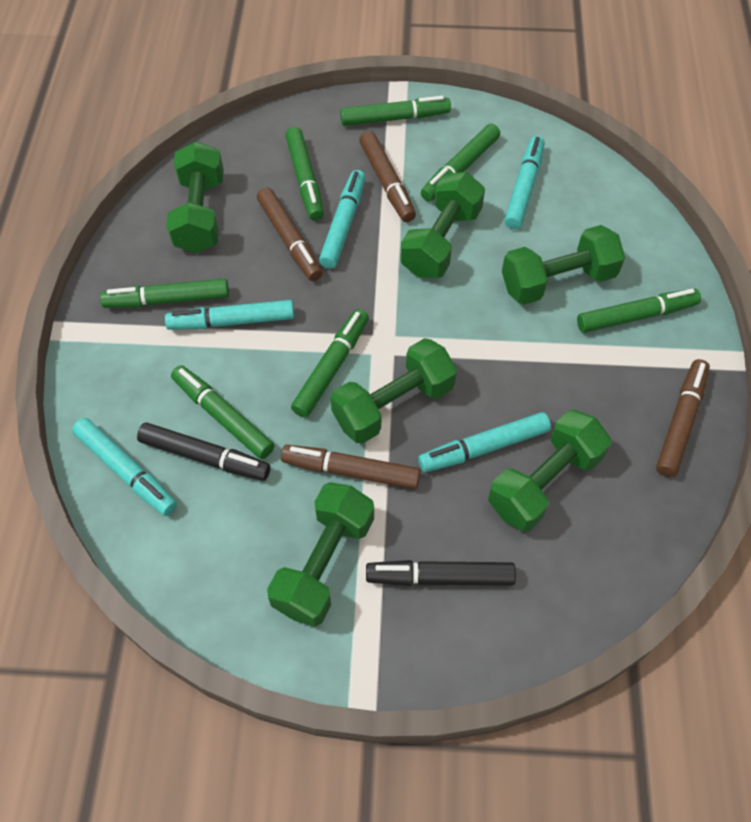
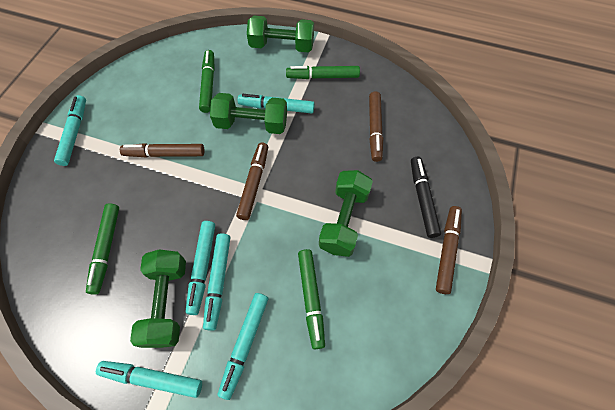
black marker: [137,423,271,481] [366,560,516,586] = 2 -> [411,157,441,238] = 1
green dumbbell: [166,141,224,253] [267,482,374,627] [330,338,457,444] [400,172,485,278] [488,410,611,532] [502,225,625,305] = 6 -> [130,250,186,348] [210,93,287,134] [247,16,314,52] [319,170,373,257] = 4
green marker: [100,279,229,308] [171,365,274,459] [285,127,324,221] [291,309,369,418] [340,96,451,126] [421,124,500,201] [577,289,701,333] = 7 -> [86,203,119,295] [199,50,215,113] [286,66,360,79] [298,249,325,349] = 4
turquoise marker: [72,418,177,516] [165,300,294,330] [319,170,366,269] [418,412,551,472] [504,136,545,229] = 5 -> [54,95,86,166] [96,361,202,398] [185,221,215,315] [203,233,230,331] [218,293,268,400] [238,94,315,114] = 6

